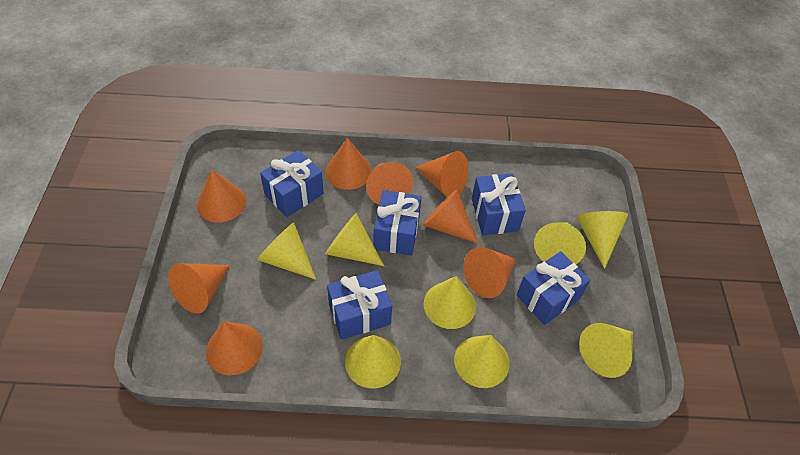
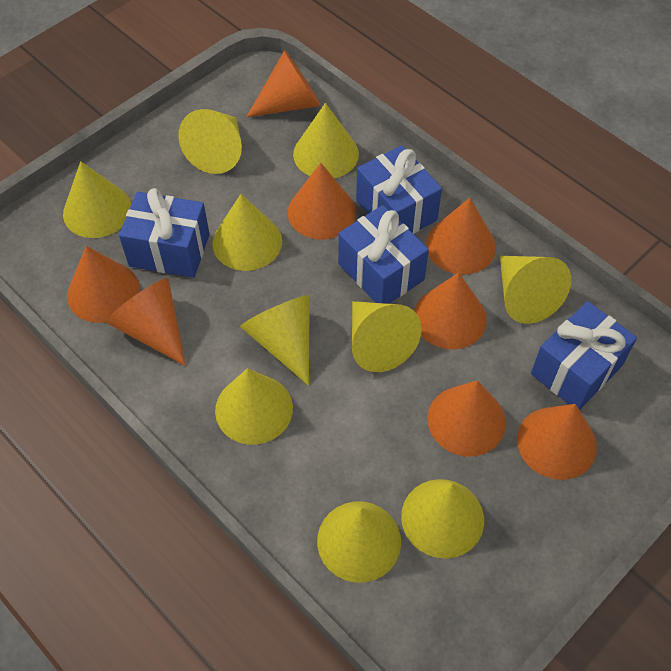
blue gift: [260,150,324,217] [327,270,392,340] [373,190,421,255] [472,173,526,235] [516,251,590,325] = 5 -> [119,188,210,278] [338,205,429,304] [356,145,442,234] [531,301,637,410] = 4
yellow cone: [257,222,316,280] [325,213,384,266] [345,335,401,389] [424,276,476,329] [454,335,510,388] [534,222,586,264] [576,211,628,269] [579,323,633,378] = 8 -> [63,161,131,238] [178,109,242,174] [212,194,282,271] [215,368,293,445] [240,295,310,386] [293,103,359,179] [317,502,401,583] [352,301,422,372] [401,479,484,559] [500,256,571,324] = 10

